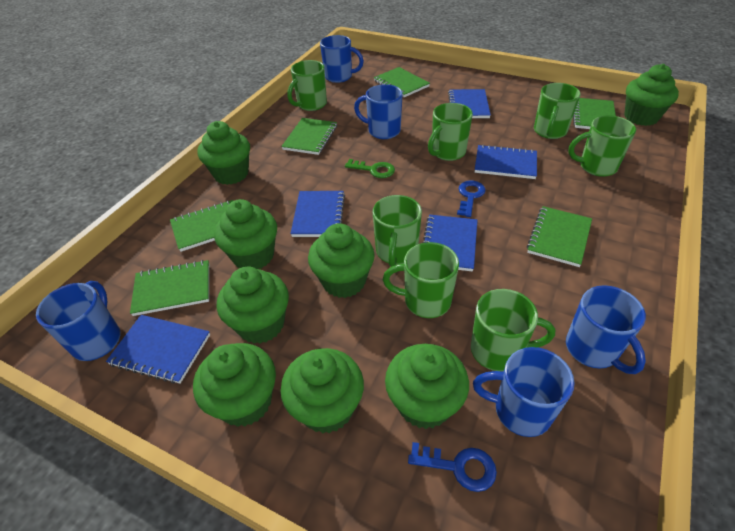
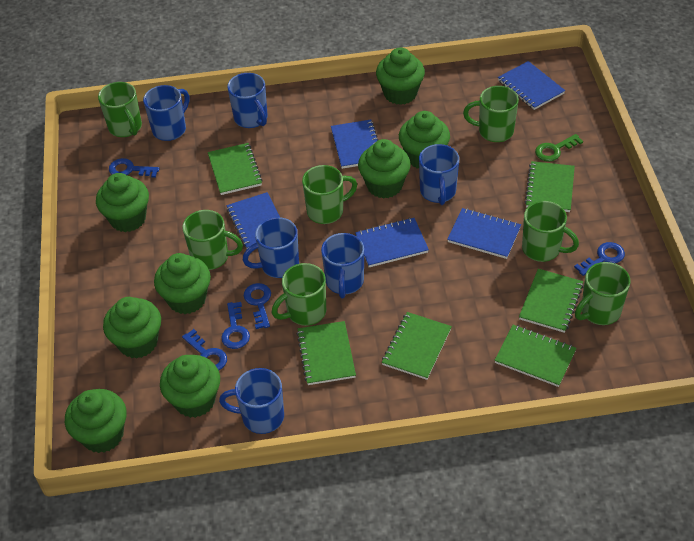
blue key: [408,442,497,492] [457,181,486,217] = 2 -> [109,158,159,178] [182,329,227,370] [221,302,250,349] [244,283,271,329] [574,242,625,276] = 5
blue mug: [36,281,121,361] [320,35,364,83] [354,84,403,139] [473,347,575,437] [566,285,646,374] = 5 -> [143,85,189,141] [219,368,284,434] [227,73,267,128] [243,217,299,278] [321,233,364,298] [419,144,459,205] = 6

